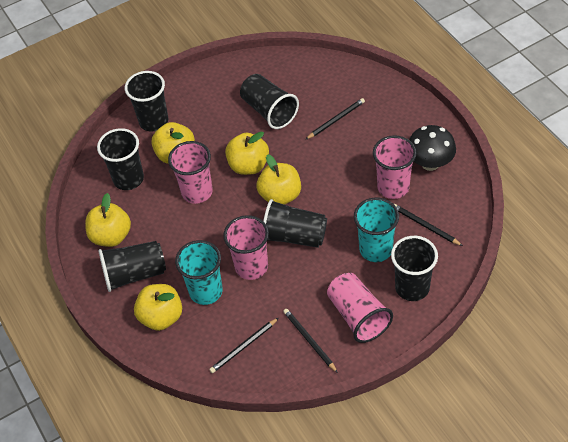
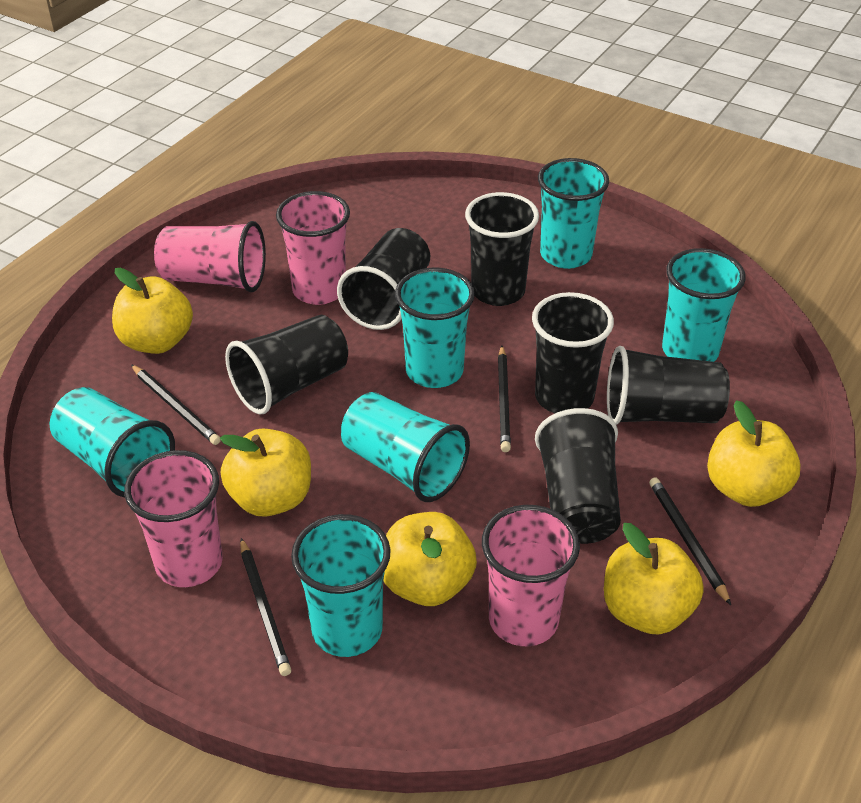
black mushroom: [409,125,456,171] = 1 -> none = 0
turquoise cup: [175,240,223,305] [354,197,399,262] = 2 -> [50,387,175,498] [291,514,391,657] [341,392,470,502] [395,267,475,388] [538,158,609,269] [662,248,746,362] = 6

